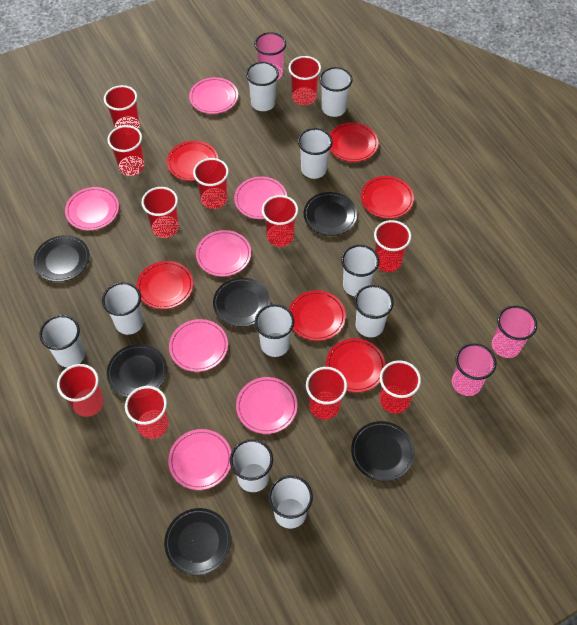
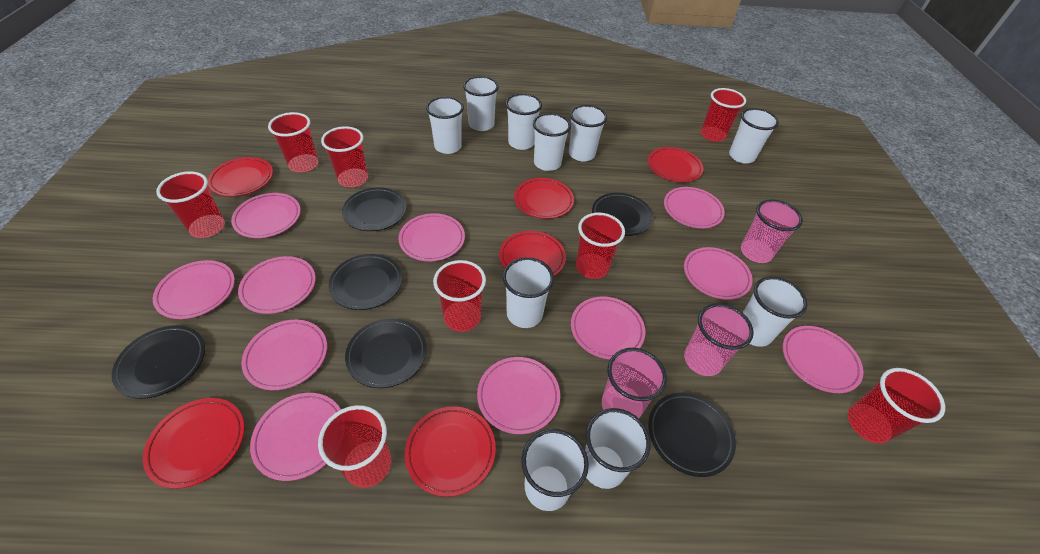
pink plate: [65,187,119,230] [168,429,231,490] [169,319,228,372] [189,77,238,114] [196,230,251,277] [234,177,287,219] [236,377,297,434] = 7 -> [153,260,235,319] [231,193,301,238] [238,256,316,314] [241,320,327,390] [250,393,341,481] [399,213,465,261] [477,357,560,434] [571,297,645,359] [664,187,725,228] [684,247,753,300] [783,326,863,393] = 11
red cup: [57,364,104,417] [104,85,140,129] [107,125,145,176] [125,386,169,439] [141,187,179,238] [193,158,229,209] [262,195,298,247] [289,56,321,105] [306,367,347,420] [374,220,411,272] [380,360,421,414] = 11 -> [156,171,225,238] [268,112,318,172] [318,405,391,488] [321,126,368,187] [433,260,486,332] [576,213,625,279] [701,88,746,142] [848,368,945,444] = 8

